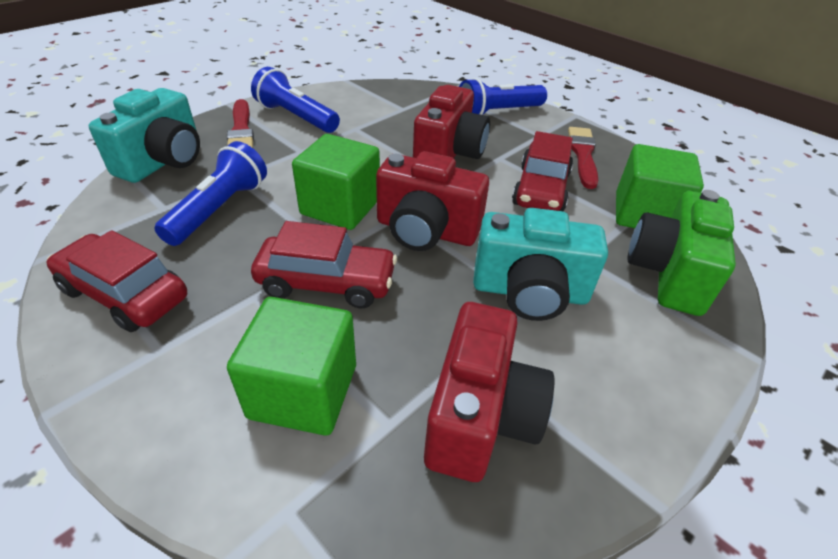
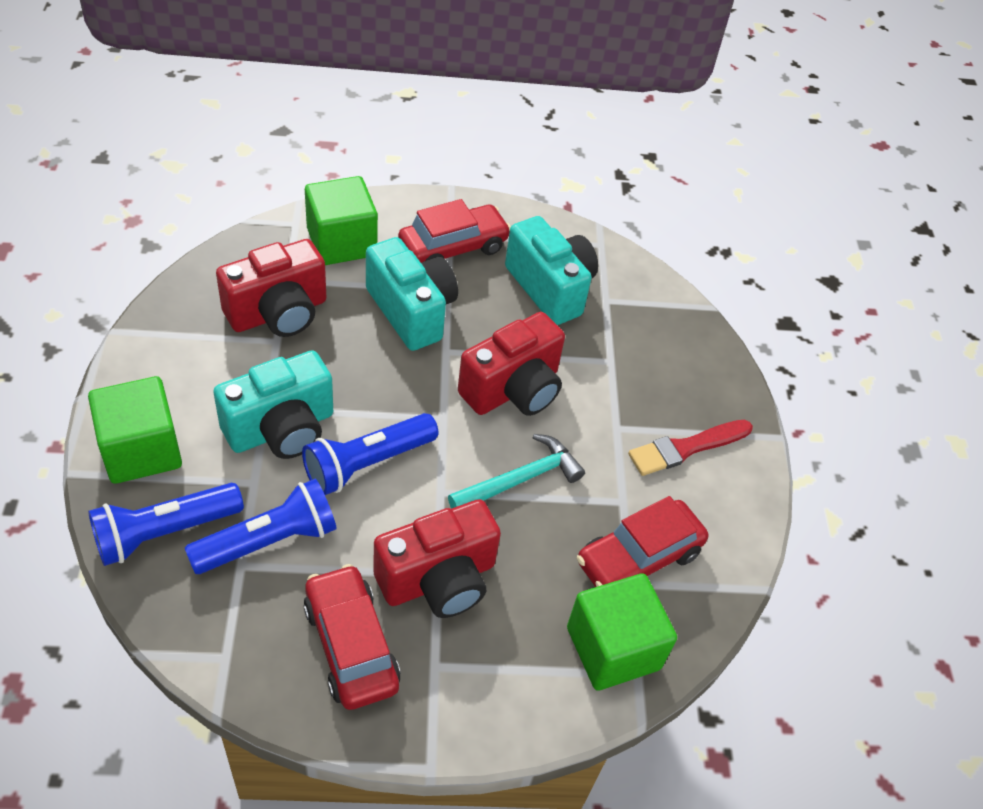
green camera: [627,190,736,316] = 1 -> none = 0
red brush: [227,99,254,148] [568,127,598,189] = 2 -> [628,420,753,476] = 1
turquoise camera: [89,88,200,183] [473,208,608,321] = 2 -> [213,350,333,459] [366,237,458,351] [505,216,598,325] = 3
turquoise hammer: none = 0 -> [448,434,585,509] = 1

